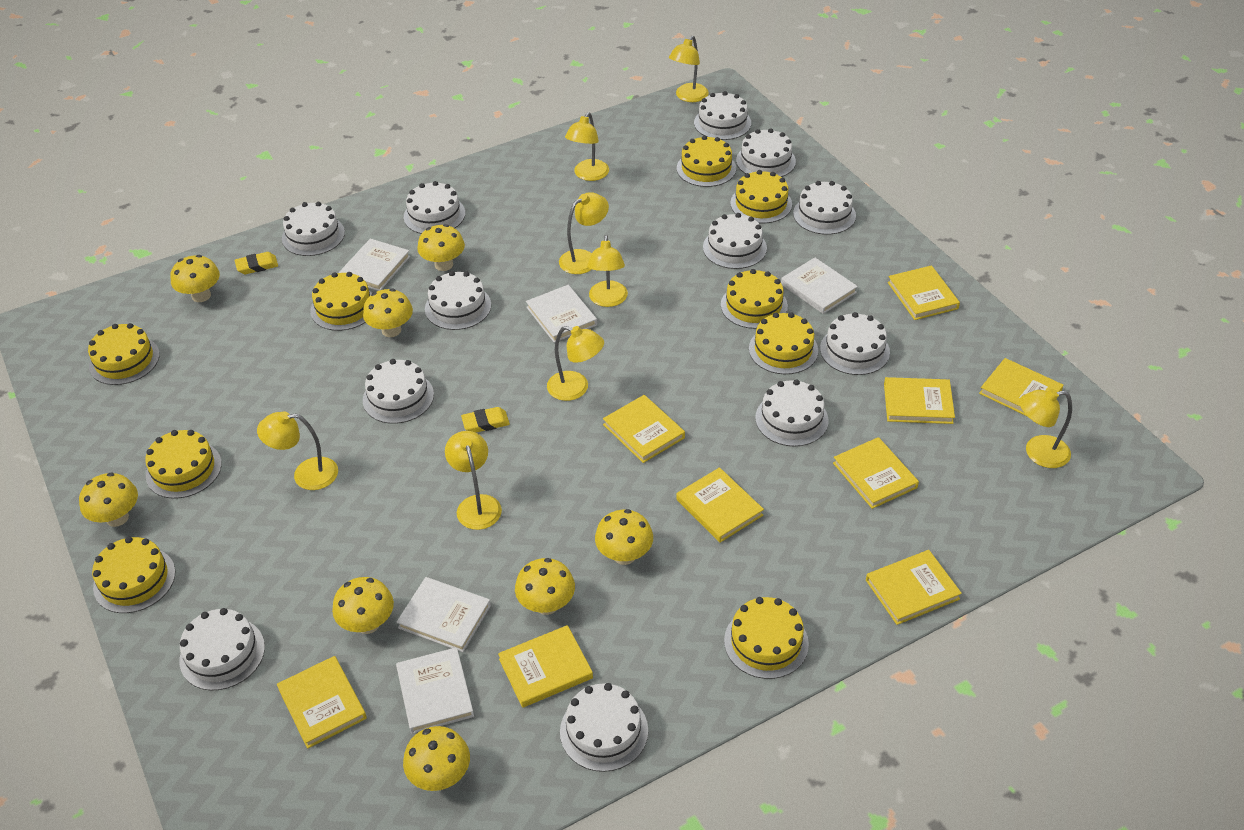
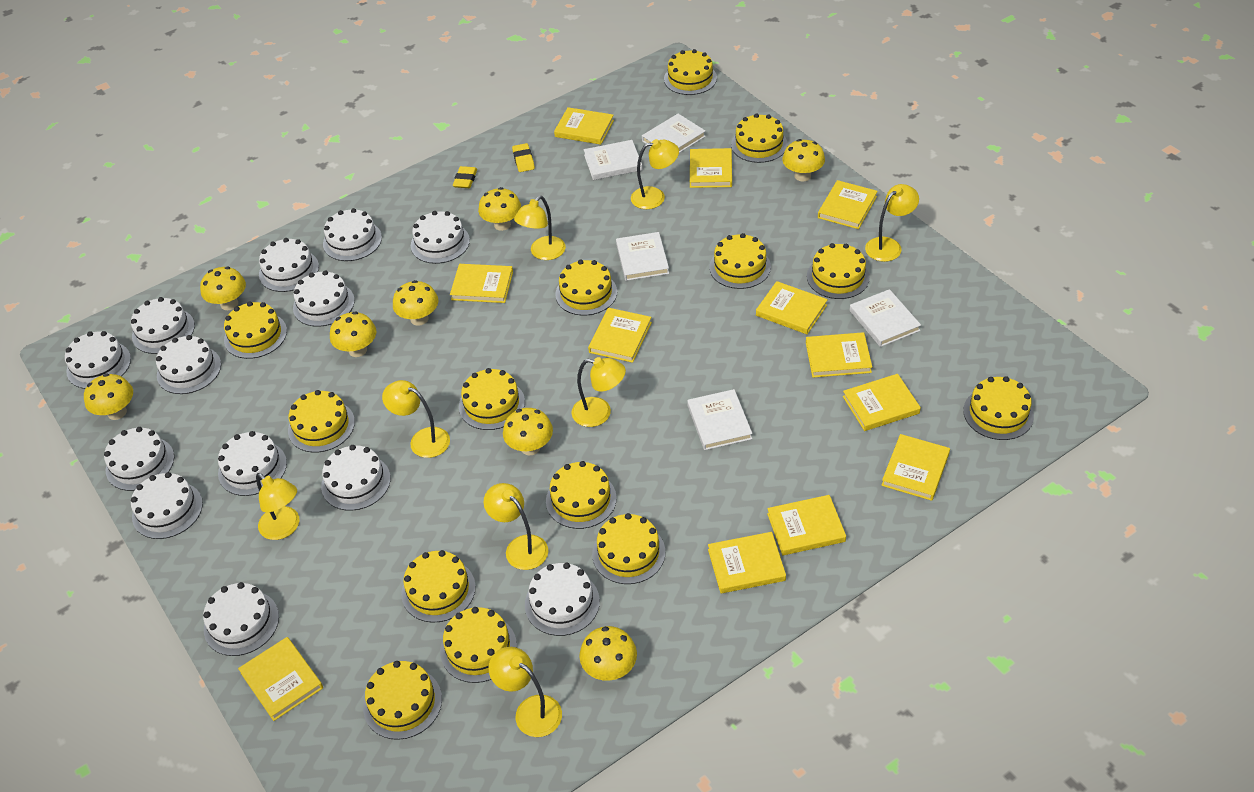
white cake: [179,608,265,690] [282,202,345,256] [363,359,434,424] [404,181,465,234] [425,271,491,330] [560,683,648,772] [694,91,751,140] [703,213,767,269] [736,128,796,177] [755,379,829,446] [793,181,856,235] [820,312,890,375] = 12 -> [65,331,131,389] [104,427,174,491] [131,297,195,354] [131,472,203,539] [156,335,221,394] [203,582,279,656] [218,431,287,496] [259,238,319,292] [293,270,355,327] [321,445,391,511] [323,208,382,261] [411,211,470,264] [525,562,600,636] = 13
yellow book: [277,656,367,749] [498,625,593,708] [603,395,685,463] [676,467,764,543] [833,437,919,509] [866,550,962,625] [884,377,955,424] [888,265,960,320] [979,358,1064,417] = 9 -> [238,637,323,721] [450,264,513,303] [554,107,614,145] [588,308,652,363] [690,148,732,188] [708,532,786,593] [756,281,828,334] [767,495,846,555] [806,332,872,378] [818,180,878,229] [843,374,921,431] [881,434,950,501] = 12
yellow cake: [88,323,160,385] [92,537,175,613] [145,430,222,499] [310,272,372,331] [677,135,736,187] [721,269,788,329] [724,597,809,679] [730,170,792,223] [749,312,818,374] = 9 -> [224,302,287,359] [288,390,355,452] [363,661,442,740] [401,550,476,622] [440,607,517,683] [459,368,525,430] [546,461,617,529] [555,260,617,315] [592,513,665,584] [664,49,717,95] [709,233,771,289] [731,113,788,163] [807,243,870,299] [963,376,1034,440] = 14

